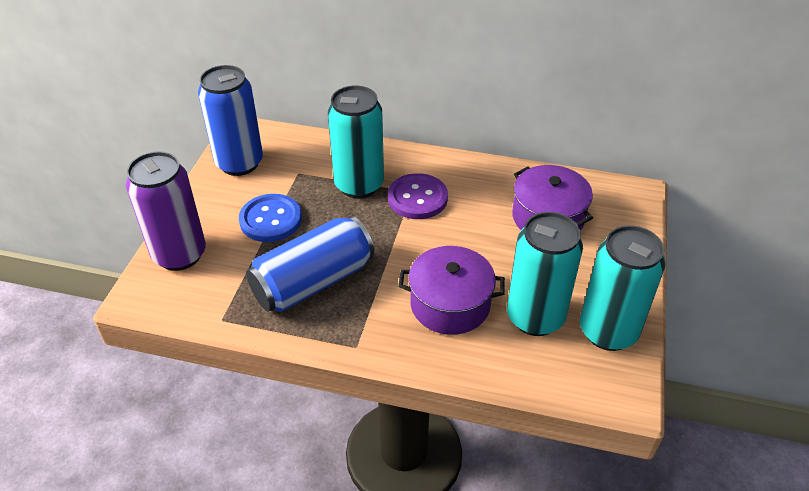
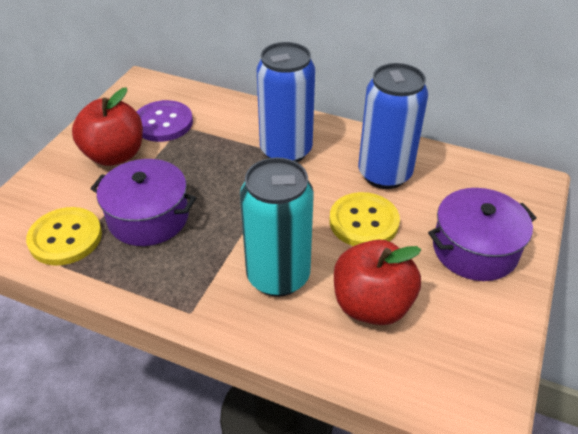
blue button: [239,194,302,242] = 1 -> none = 0
purple can: [126,151,206,271] = 1 -> none = 0
red apple: none = 0 -> [72,87,143,166] [334,239,421,325] = 2
turquoise can: [328,86,384,198] [507,212,583,336] [580,225,666,351] = 3 -> [240,157,314,297] = 1
yellow button: none = 0 -> [26,207,102,266] [329,192,400,246] = 2

